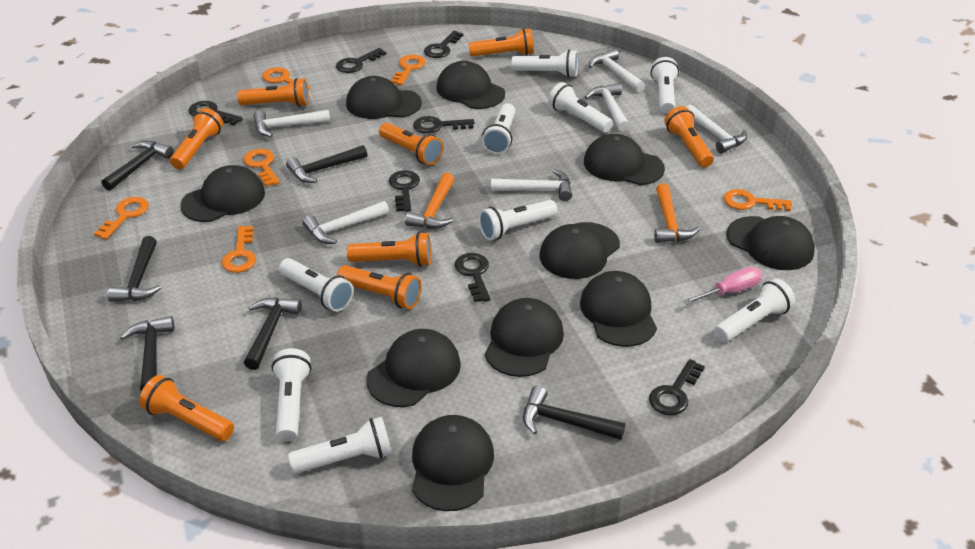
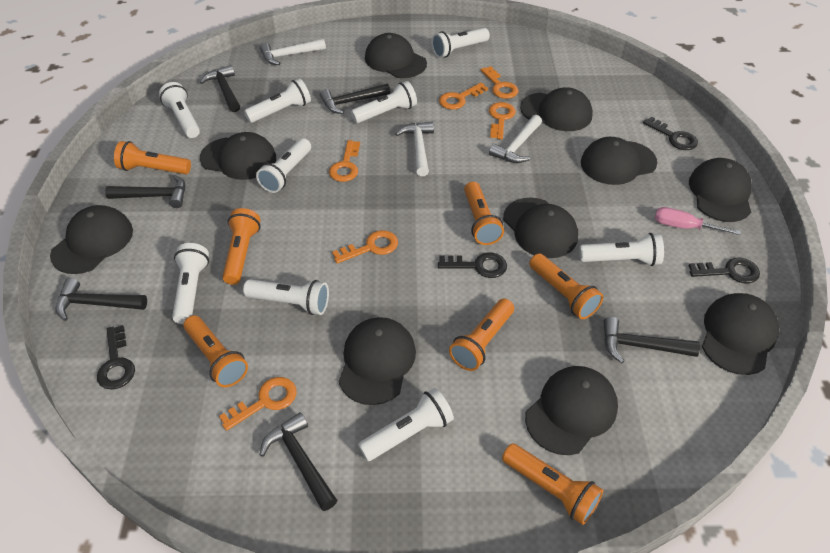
black key: [188,101,243,125] [336,48,386,73] [389,170,420,212] [413,116,474,134] [424,31,464,58] [455,253,490,302] [649,359,705,415] = 7 -> [97,325,135,390] [438,252,507,278] [643,117,698,150] [688,258,760,284] = 4
orange flashlight: [139,375,234,441] [170,108,223,169] [237,78,309,107] [337,265,421,309] [347,232,431,267] [379,123,443,165] [469,28,534,57] [665,106,714,167] = 8 -> [114,141,191,174] [183,315,248,387] [222,208,261,285] [449,299,514,371] [464,182,504,245] [502,443,603,525] [529,253,603,319] = 7
orange hammer: [405,173,454,229] [654,184,700,243] = 2 -> none = 0
white hammer: [253,110,330,137] [303,201,389,244] [491,169,572,201] [585,83,630,132] [589,49,645,92] [687,104,747,154] = 6 -> [260,39,326,65] [396,121,434,176] [489,115,542,163] = 3

